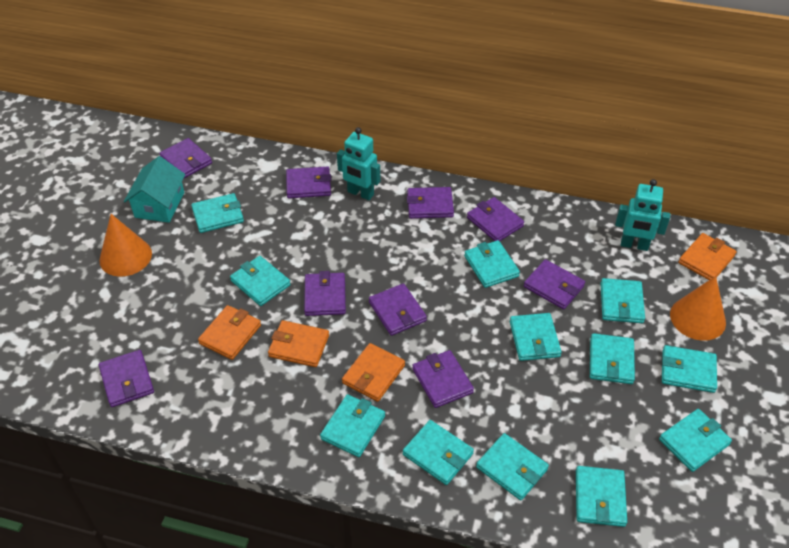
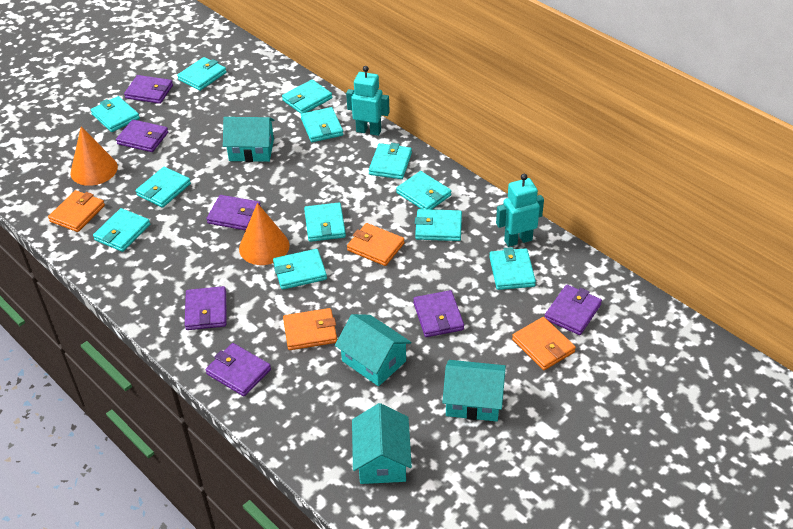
purple wallet: [99,350,154,407] [159,138,212,178] [286,166,331,198] [304,271,346,316] [369,283,427,336] [407,187,454,219] [412,350,474,408] [467,197,524,241] [524,259,585,309] = 9 -> [116,119,168,152] [124,75,173,104] [185,286,226,330] [206,195,261,231] [206,343,271,396] [413,290,464,337] [545,285,602,335] = 7
turquoise house: [124,156,185,223] = 1 -> [223,117,275,162] [335,314,411,386] [352,403,412,484] [442,360,506,422] = 4

